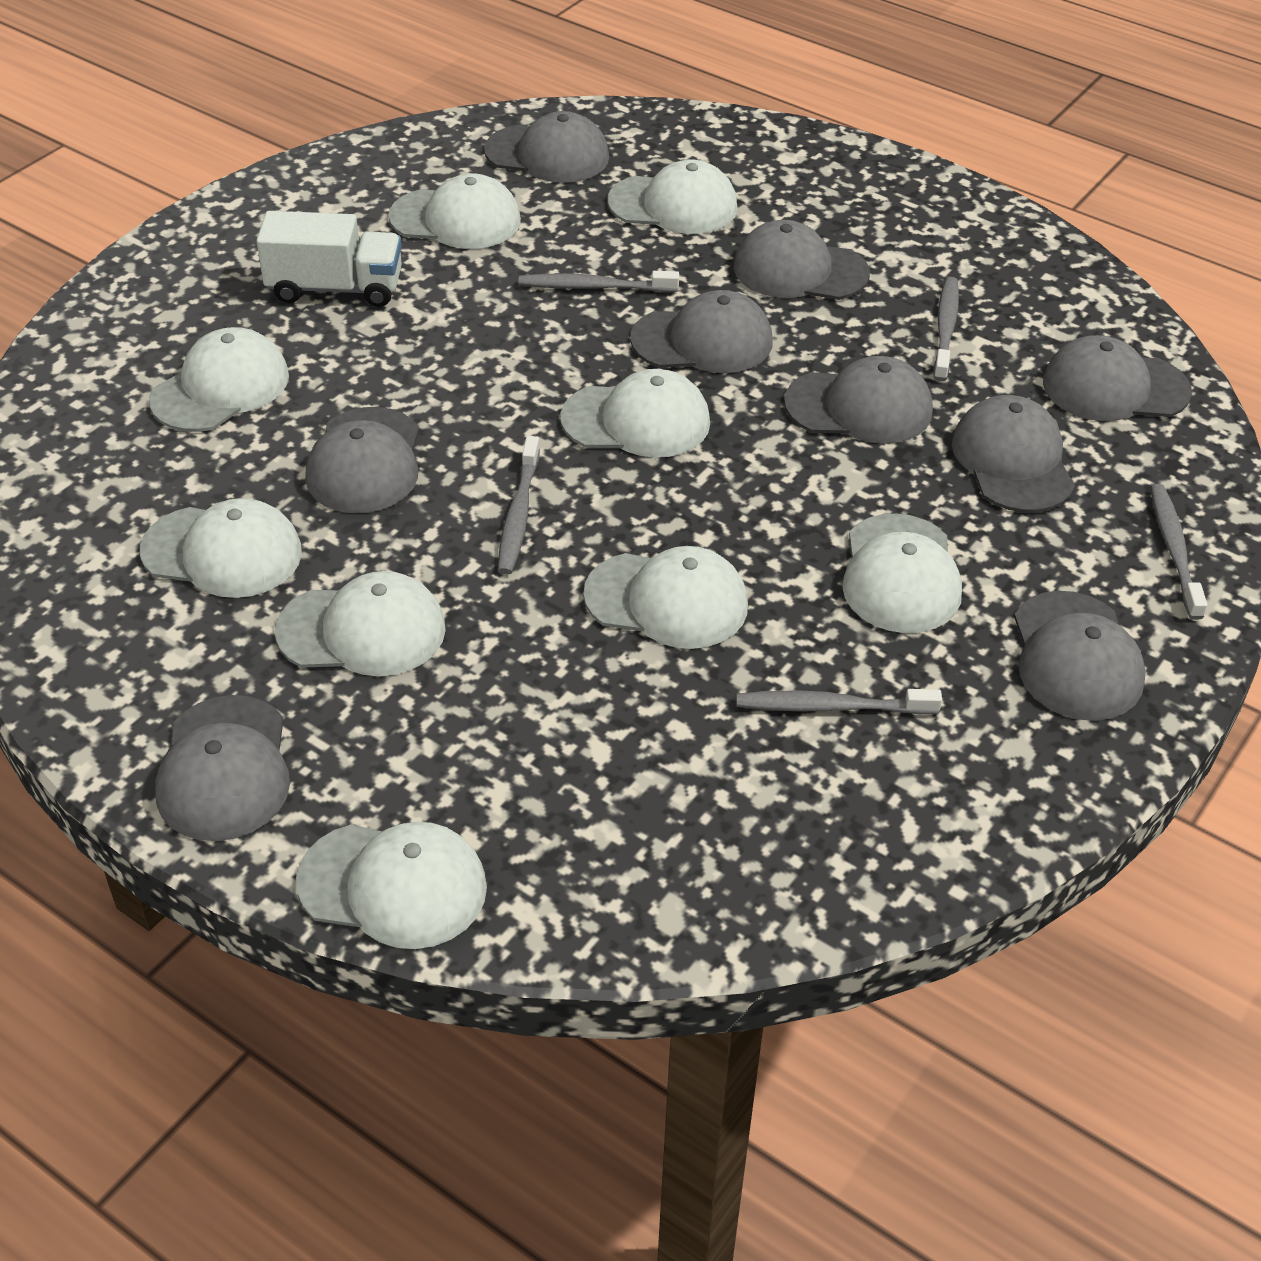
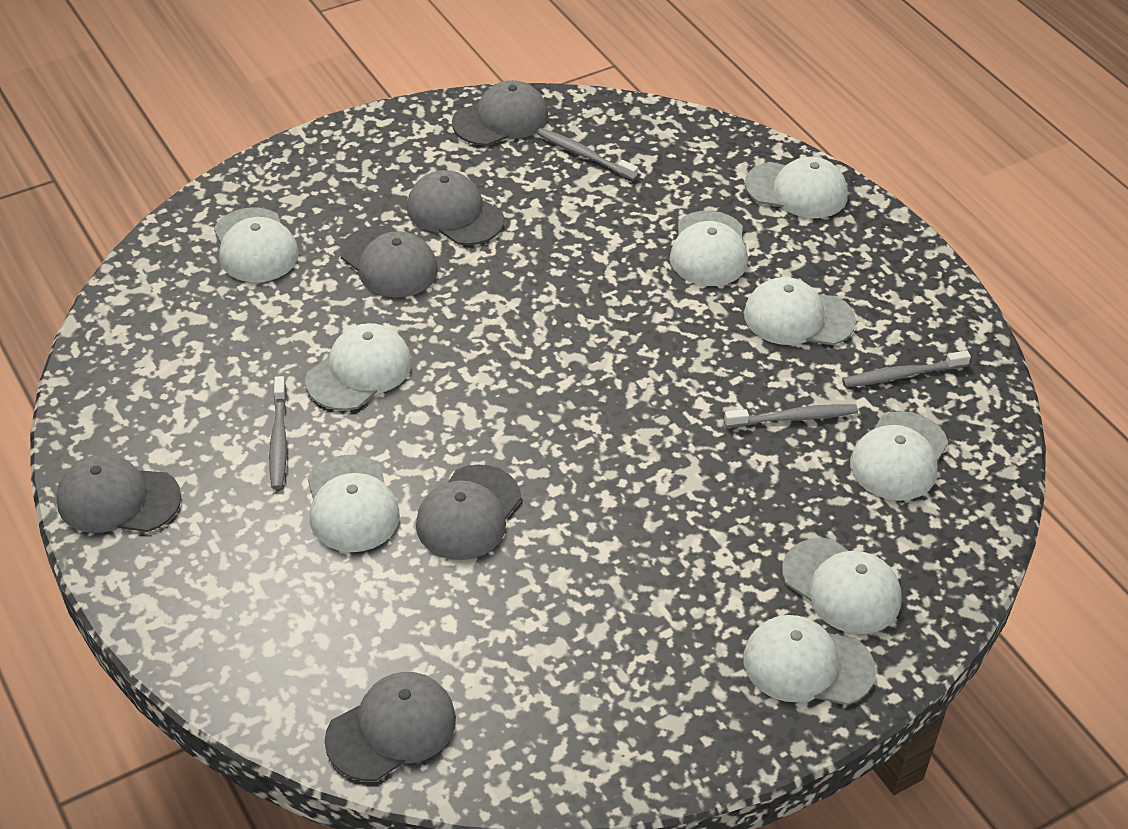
grey cap: [155,695,290,841] [305,407,419,513] [484,111,609,183] [630,290,773,373] [734,220,870,300] [784,356,933,444] [952,395,1075,513] [1014,591,1146,721] [1043,335,1192,421] = 9 -> [56,454,181,533] [325,672,456,781] [340,226,438,298] [407,170,504,245] [416,464,521,560] [452,80,548,146] = 6
grey toothbrush: [498,436,540,575] [518,271,679,292] [736,689,942,714] [933,277,959,381] [1150,484,1207,620] = 5 -> [269,376,287,489] [536,128,638,181] [724,404,858,428] [842,350,971,387] = 4
white truck: [256,211,402,307] = 1 -> none = 0

